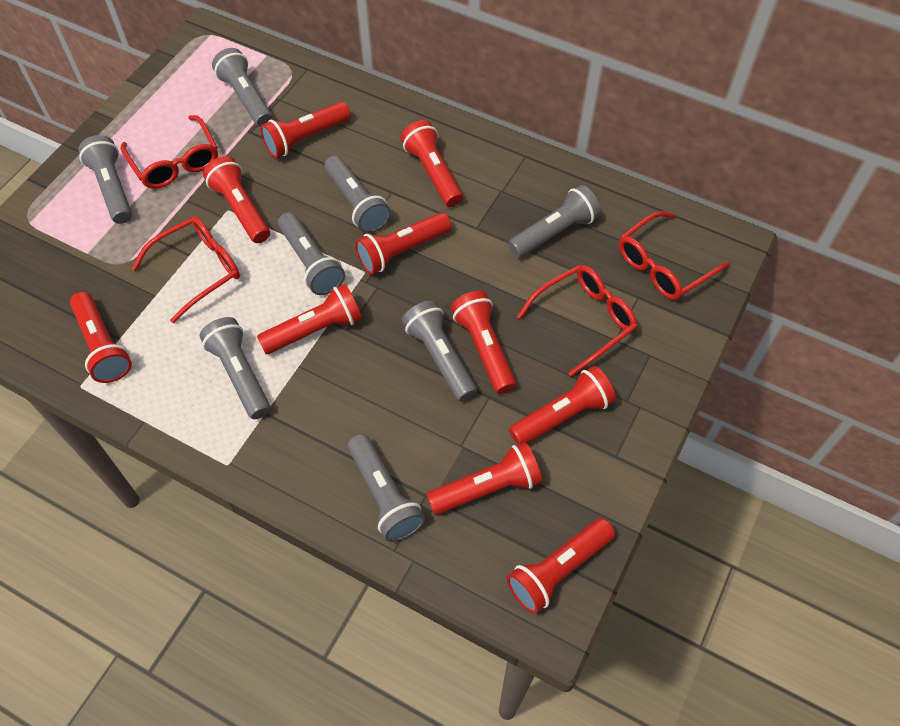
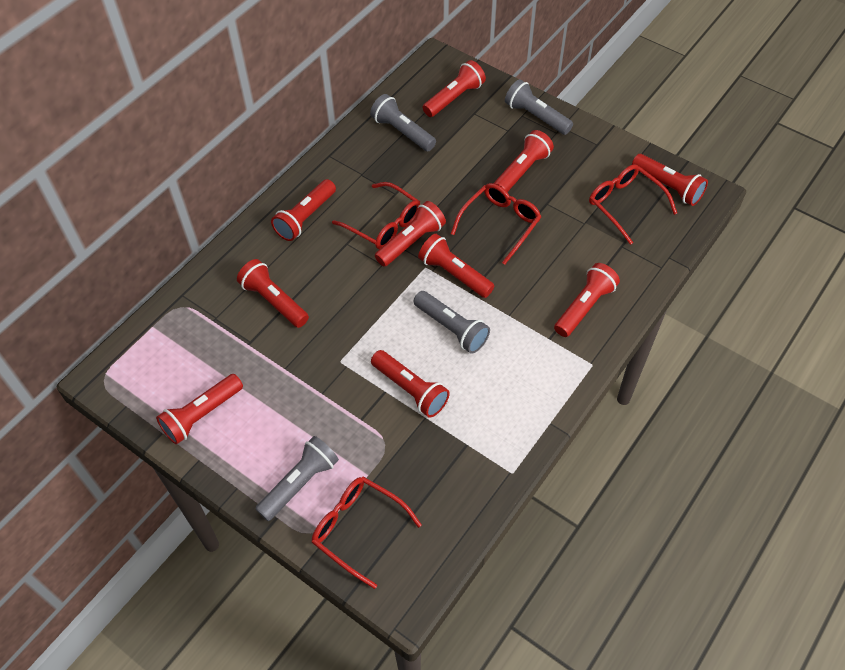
grey flashlight: [78,135,132,224] [199,317,271,419] [212,48,273,127] [278,212,345,295] [324,156,391,233] [348,434,425,542] [402,300,477,402] [508,185,601,258] = 8 -> [255,436,339,521] [370,94,436,151] [414,291,490,354] [505,79,573,135] = 4

